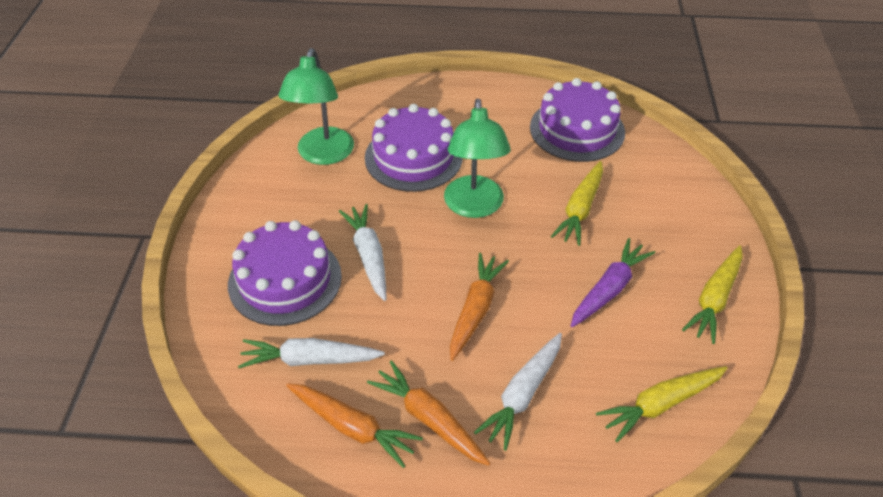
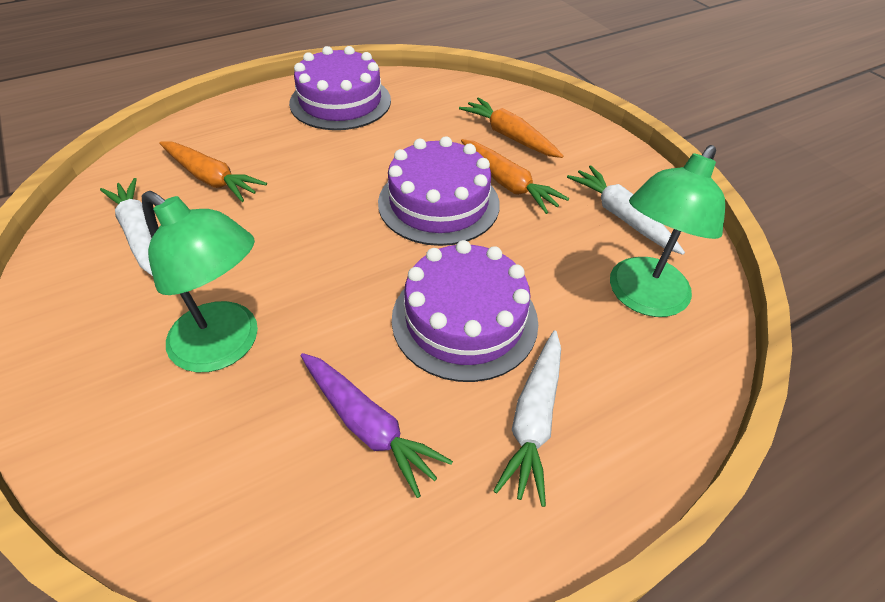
yellow carrot: [551,161,603,246] [596,366,727,442] [682,245,743,344] = 3 -> none = 0

